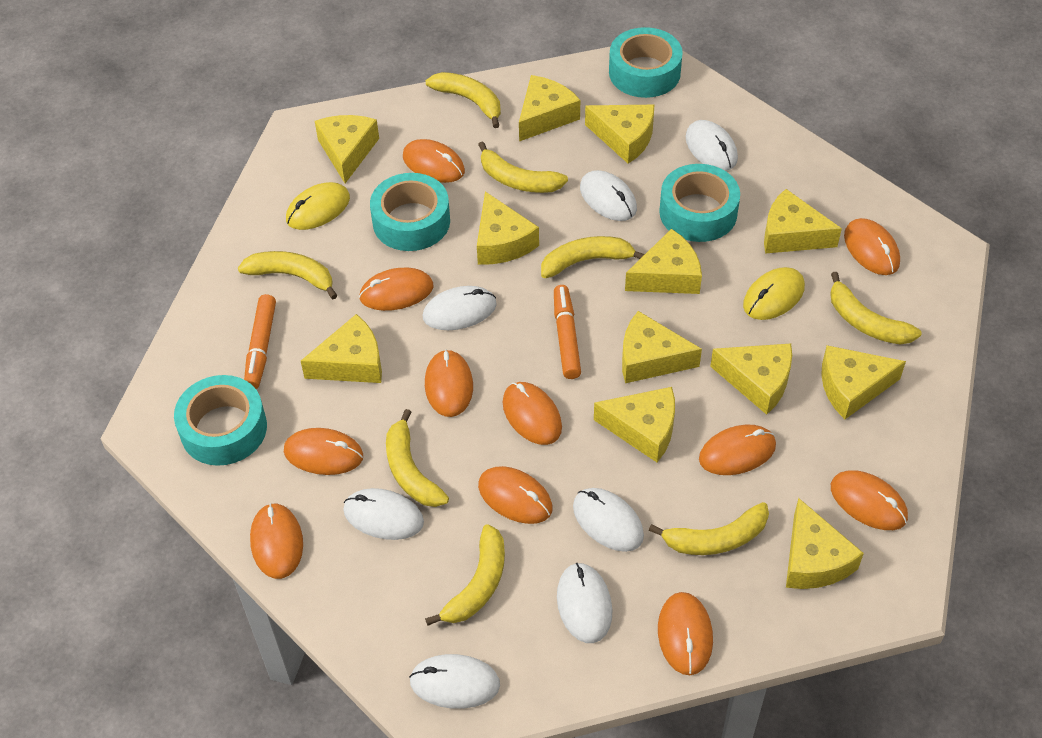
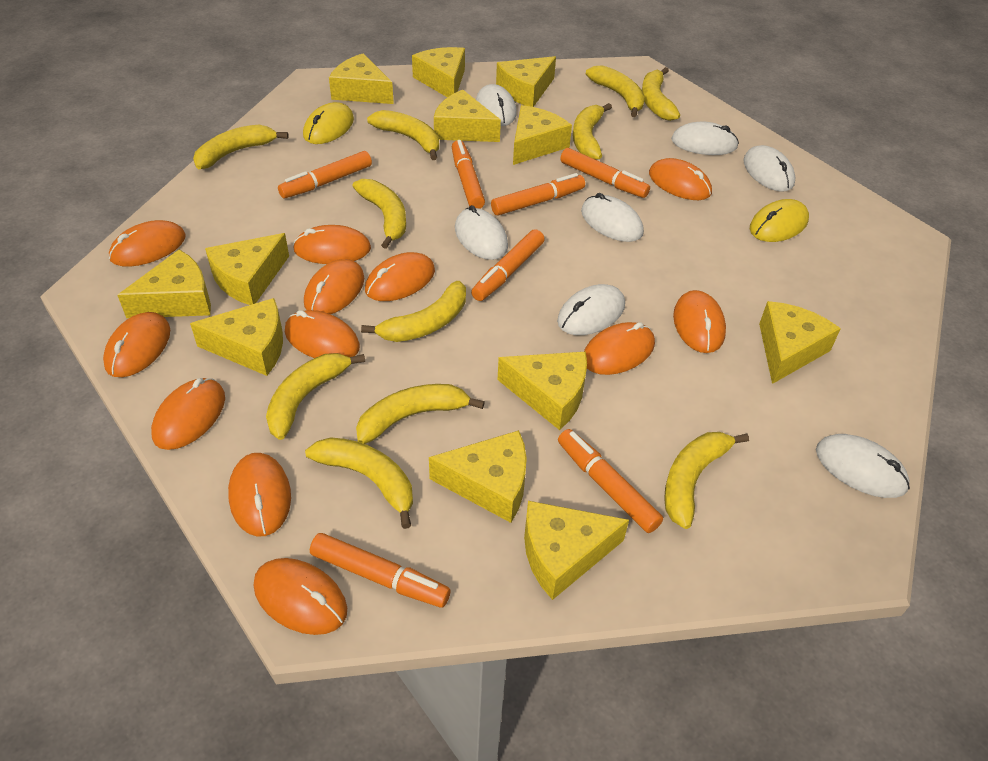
orange marker: [244,294,276,389] [554,285,581,379] = 2 -> [278,151,372,198] [310,533,451,608] [452,140,485,209] [471,229,545,301] [491,173,585,215] [558,429,663,533] [560,148,650,198] = 7
orange mouse: [250,503,303,579] [284,428,363,475] [359,267,433,311] [403,139,465,183] [425,349,473,417] [478,466,552,524] [503,382,562,445] [658,592,713,675] [699,424,776,475] [831,470,908,530] [844,218,900,275] = 11 -> [103,312,170,377] [109,220,186,267] [151,378,225,450] [228,453,291,537] [254,558,347,635] [285,310,360,358] [293,225,371,264] [304,259,364,314] [365,252,435,301] [584,322,655,375] [649,158,712,200] [673,290,726,353] = 12
turquoise tape: [174,375,267,466] [370,173,450,251] [609,27,683,98] [659,164,740,242] = 4 -> none = 0
yellow banana: [238,251,338,299] [386,409,449,507] [425,72,501,128] [425,524,505,626] [478,141,568,193] [541,236,645,278] [649,502,769,555] [830,272,921,345] = 8 -> [193,125,289,169] [266,353,365,440] [305,437,413,529] [352,179,406,249] [356,384,485,444] [361,281,466,342] [367,110,439,160] [573,103,612,160] [586,65,645,117] [642,67,680,121] [664,432,749,529] = 11

